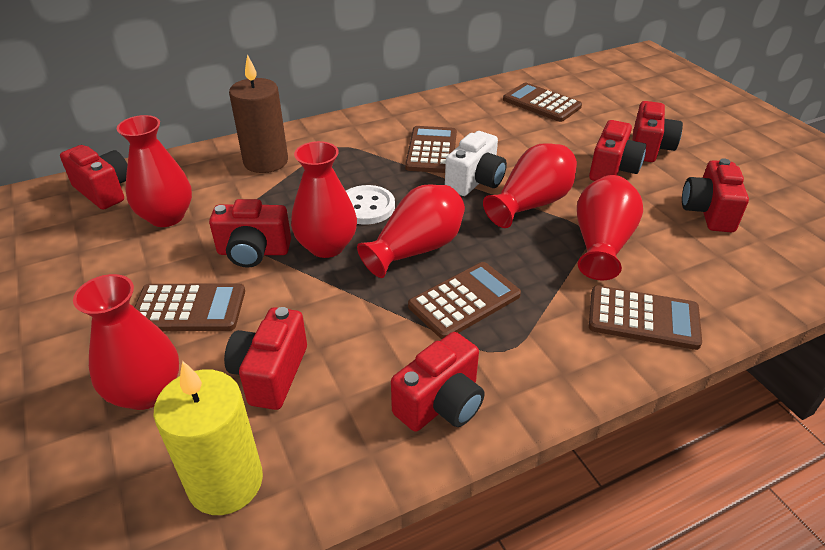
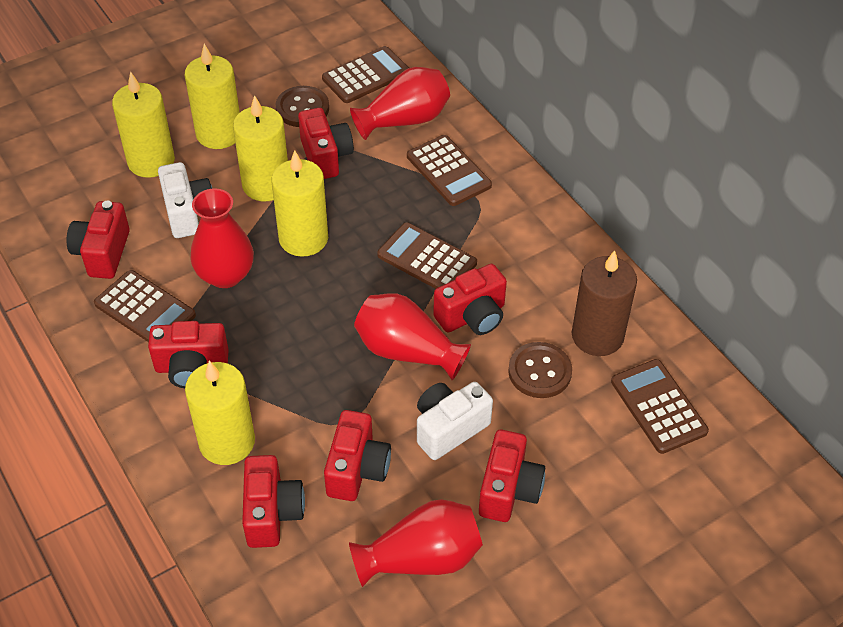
brown button: none = 0 -> [276,86,329,127] [508,342,572,398] = 2
red vase: [73,274,179,410] [117,115,192,227] [291,141,357,258] [357,184,465,278] [483,143,577,228] [577,175,643,280] = 6 -> [190,188,254,288] [349,499,483,587] [350,67,450,140] [354,293,471,380] = 4
white button: [346,185,395,225] = 1 -> none = 0
white camera: [445,131,507,196] = 1 -> [158,162,213,238] [417,382,493,460] = 2
yellow candle: [153,361,263,515] = 1 -> [112,71,175,178] [185,44,240,149] [185,360,255,465] [233,95,288,201] [271,150,328,257] = 5

